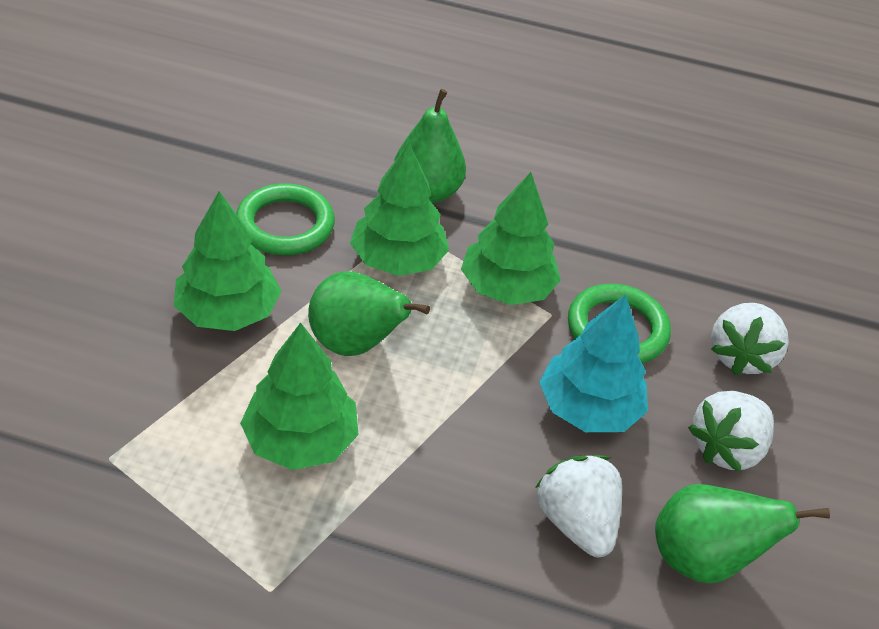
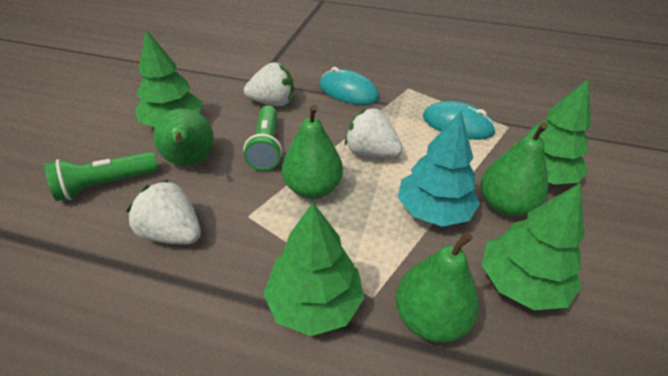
green flashlight: none = 0 -> [45,152,158,201] [244,106,282,171] = 2
green pear: [308,271,430,356] [394,89,466,203] [655,484,830,584] = 3 -> [153,108,214,166] [282,105,343,199] [396,232,479,343] [481,123,548,217] = 4
green ring: [236,183,335,255] [568,284,671,364] = 2 -> none = 0
turquoise mouse: none = 0 -> [320,67,379,105] [423,101,496,140] = 2

